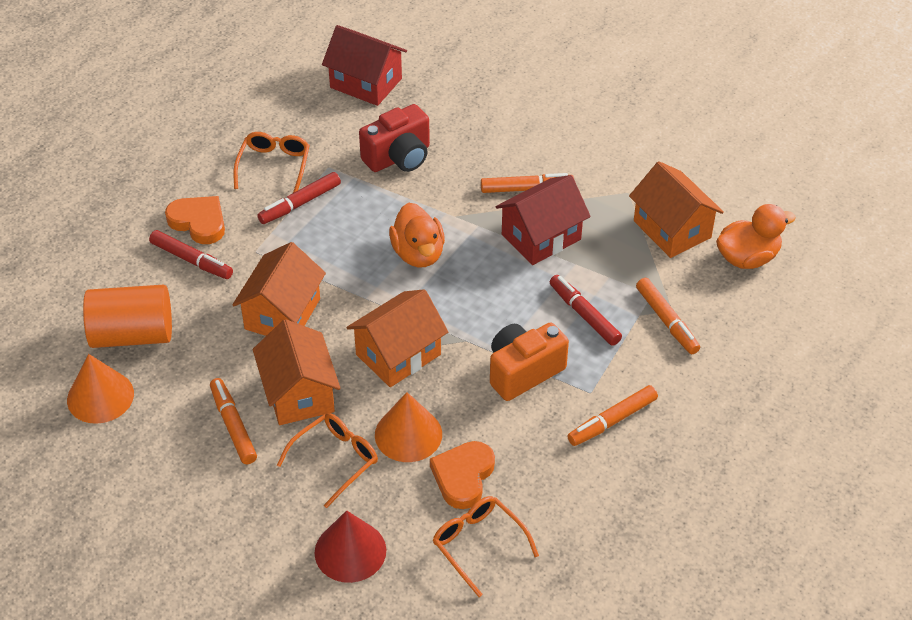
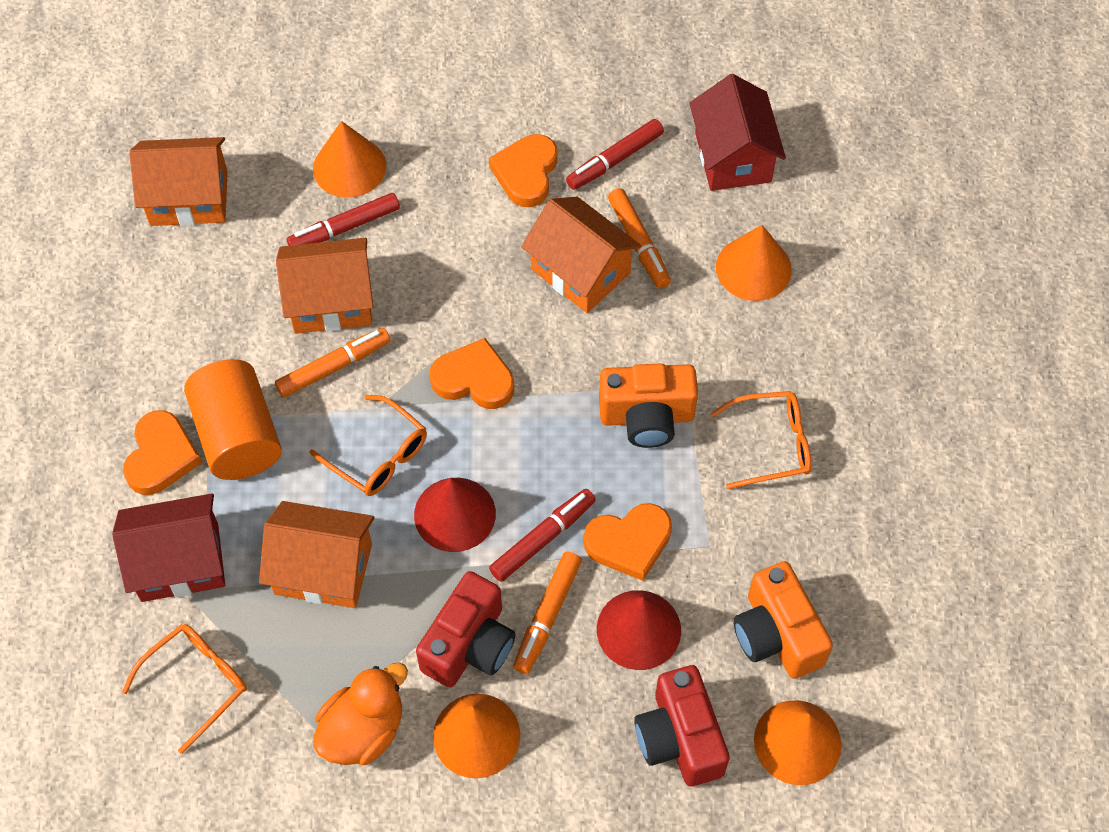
orange camera: [490,322,569,401] = 1 -> [599,364,698,448] [733,561,833,679] = 2
orange cone: [67,354,134,424] [375,392,442,462] = 2 -> [313,121,386,198] [433,694,520,779] [716,225,792,301] [754,700,842,785] = 4
orange duck: [389,203,445,268] [716,204,796,269] = 2 -> [313,662,408,765] = 1
orange heart: [165,196,225,244] [430,441,495,509] = 2 -> [123,410,202,495] [430,338,514,409] [489,134,557,207] [583,503,672,581] = 4
orange marker: [210,378,257,464] [481,173,574,193] [567,385,658,446] [636,278,700,354] = 4 -> [275,328,390,397] [513,552,582,674] [608,188,671,289] = 3
red camera: [359,104,430,172] = 1 -> [416,571,516,687] [634,665,730,787] = 2
red cone: [314,510,386,583] = 1 -> [414,478,496,552] [597,590,681,670] = 2

